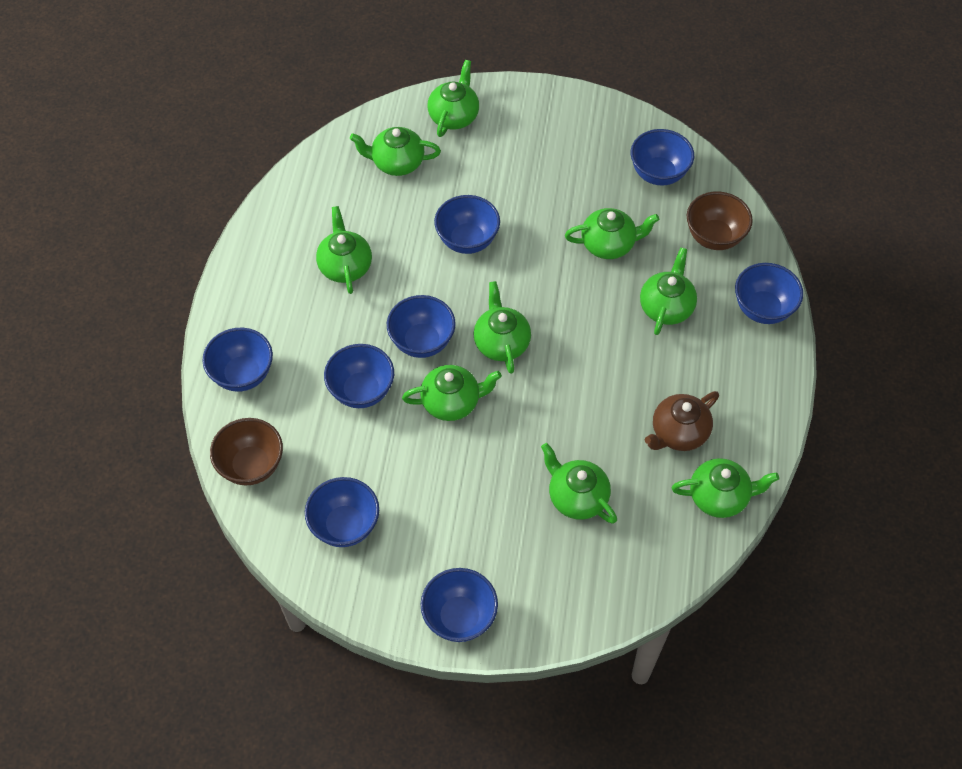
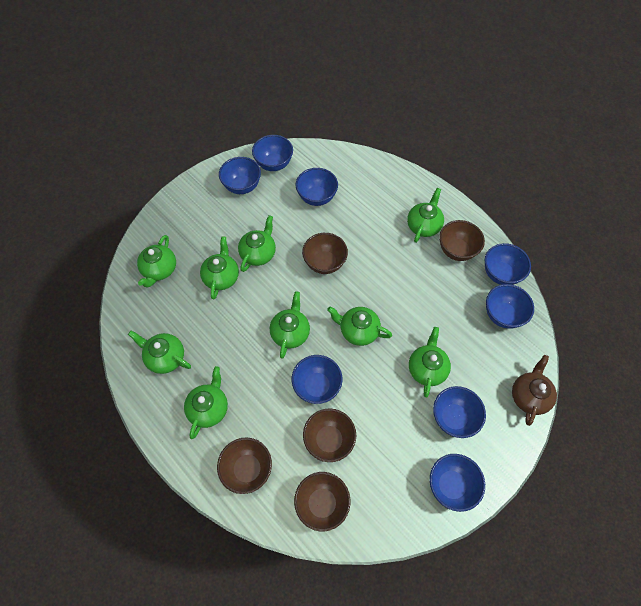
brown bowl: [210,418,283,485] [687,191,753,250] = 2 -> [217,438,272,494] [294,472,350,531] [302,233,348,274] [303,408,356,462] [439,220,485,261] = 5

